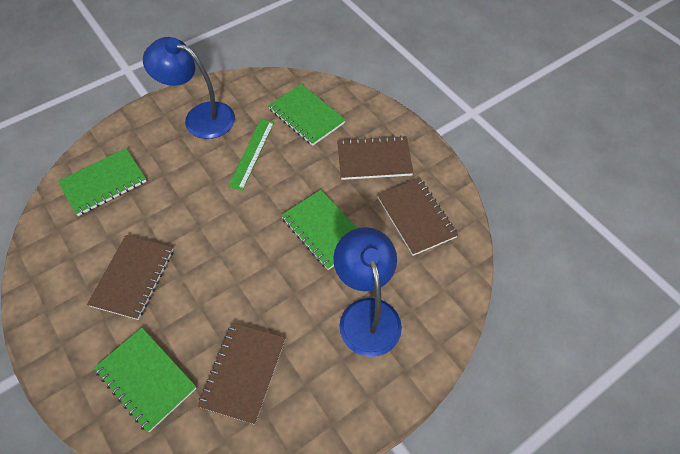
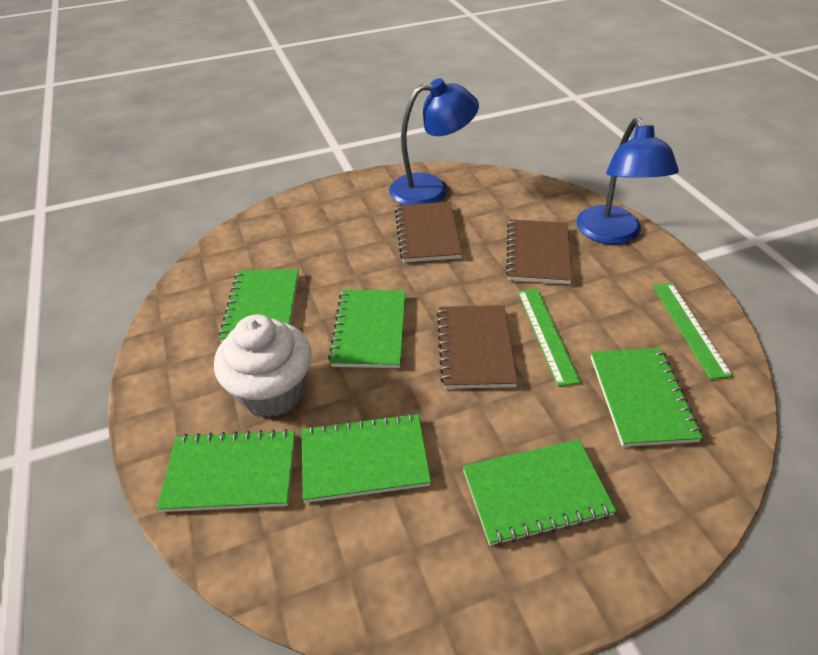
brown notebook: [87,235,173,320] [198,323,285,425] [337,135,413,180] [377,178,458,256] = 4 -> [395,202,462,262] [437,305,518,389] [506,219,572,284] = 3
green notebook: [58,148,147,216] [94,328,197,432] [268,84,346,146] [281,190,357,270] = 4 -> [157,429,295,512] [219,269,299,342] [301,413,431,503] [328,290,406,368] [463,439,616,546] [591,348,703,447] = 6
green ruler: [228,119,274,191] = 1 -> [518,289,581,386] [653,283,733,380] = 2
white cupcake: none = 0 -> [214,315,312,417] = 1

